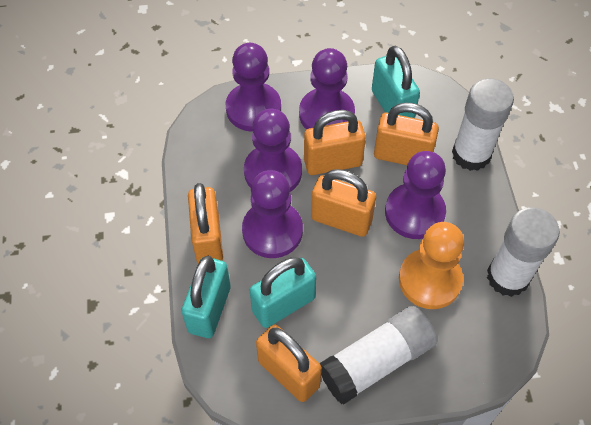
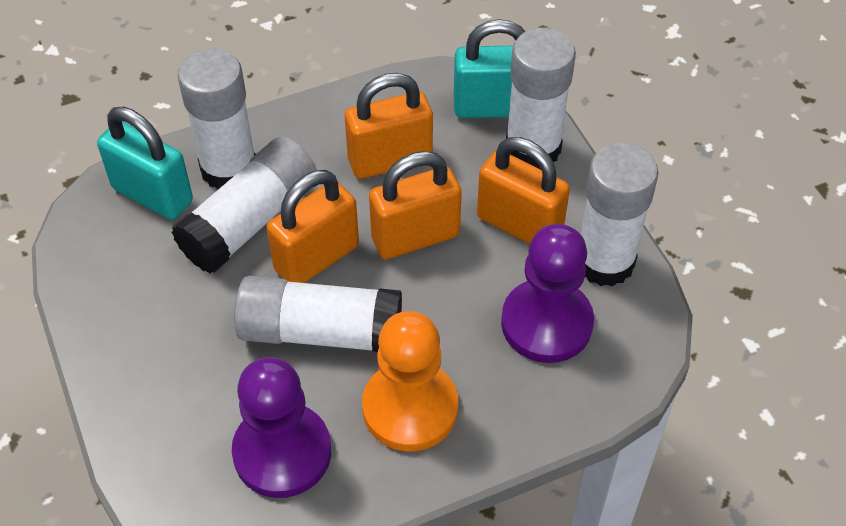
orange padlock: [188,183,223,264] [256,324,322,402] [304,110,366,175] [311,169,376,237] [374,102,439,165] = 5 -> [267,170,359,283] [345,73,433,179] [369,151,462,259] [477,137,570,244] = 4
purple pawn: [226,43,281,132] [242,170,303,258] [244,109,302,192] [299,48,355,130] [385,151,446,239] = 5 -> [232,357,331,498] [501,224,594,363] = 2
turquoise padlock: [181,256,231,338] [250,257,316,328] [372,46,420,118] = 3 -> [97,107,193,220] [454,19,525,118] = 2
white glue stick: [319,306,437,404] [452,78,514,171] [487,207,560,297] = 3 -> [172,136,317,273] [178,48,256,189] [234,276,402,353] [506,28,576,169] [581,143,658,287] = 5

